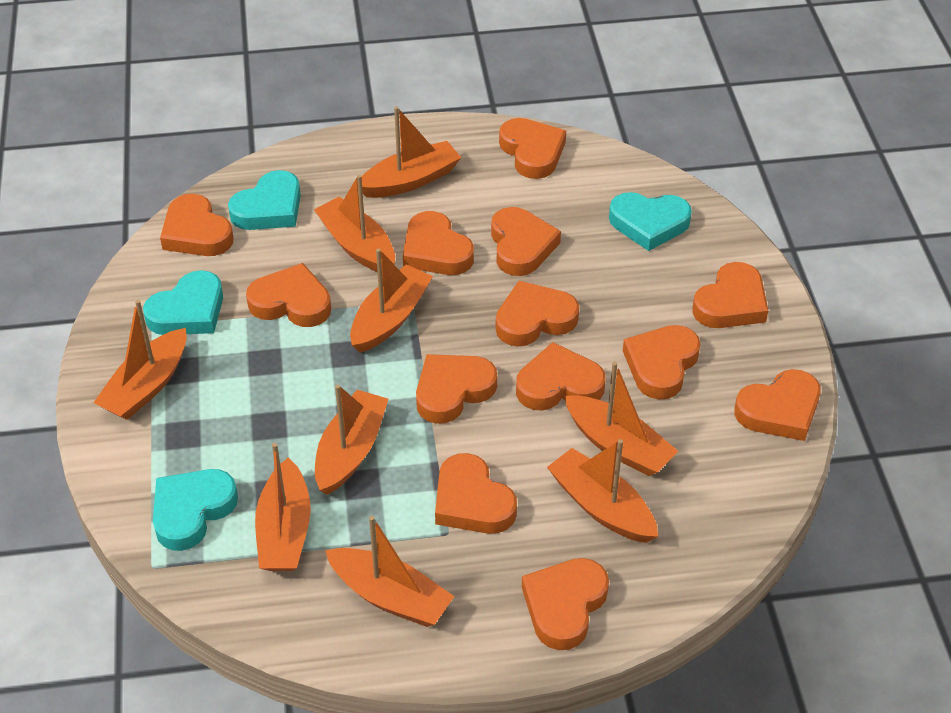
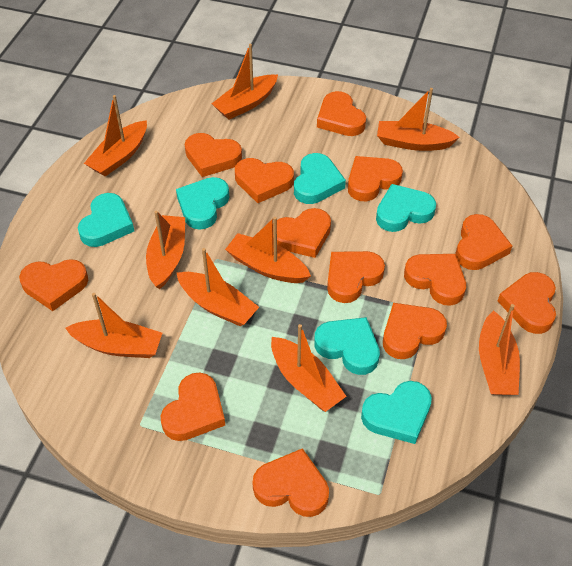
turquoise heart: [143,270,223,335] [153,469,238,551] [228,170,301,230] [609,192,692,251] = 4 -> [78,193,134,247] [176,177,229,230] [294,153,346,204] [314,317,380,375] [361,381,432,444] [376,184,436,232] = 6

